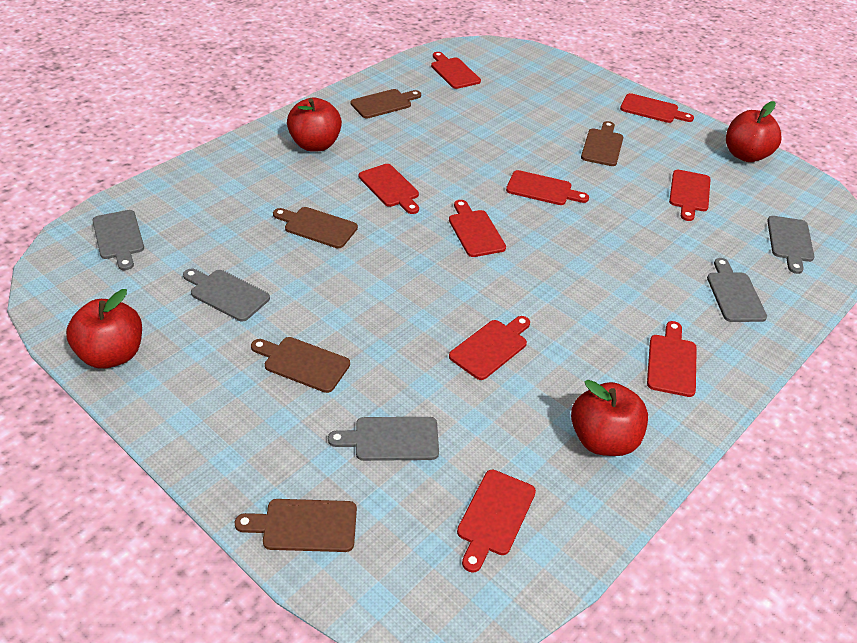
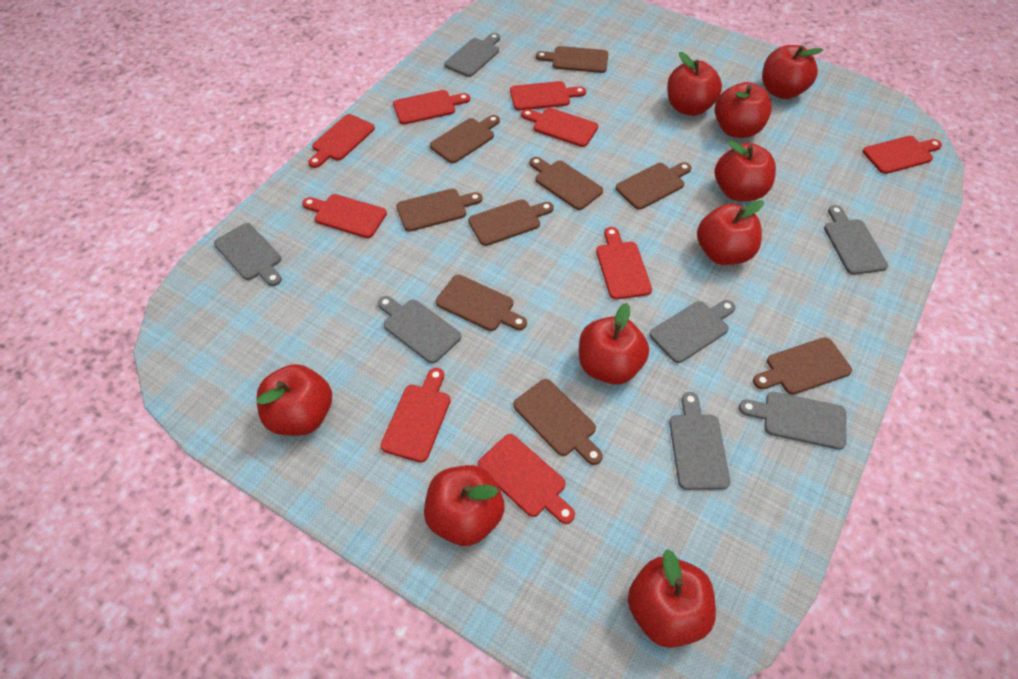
brown cutting board: [235,499,357,552] [251,337,350,393] [273,207,358,248] [351,89,421,118] [581,121,623,166] = 5 -> [396,189,483,232] [430,115,500,163] [436,275,527,331] [468,199,554,246] [513,379,603,465] [529,157,603,210] [536,46,608,73] [616,162,691,210] [753,337,852,395] = 9
grey cutting board: [92,210,144,270] [183,269,270,322] [328,417,439,461] [707,258,767,322] [767,216,815,274] = 5 -> [214,223,282,286] [378,296,461,364] [444,33,500,77] [649,300,735,363] [669,392,730,490] [739,392,846,450] [824,205,888,275] = 7
red apple: [66,289,142,369] [287,97,342,152] [571,380,648,456] [726,101,781,162] = 4 -> [256,364,332,436] [424,465,505,546] [579,303,649,385] [628,549,716,648] [667,52,722,116] [697,200,764,265] [715,82,772,138] [715,140,776,201] [762,45,823,99] = 9

